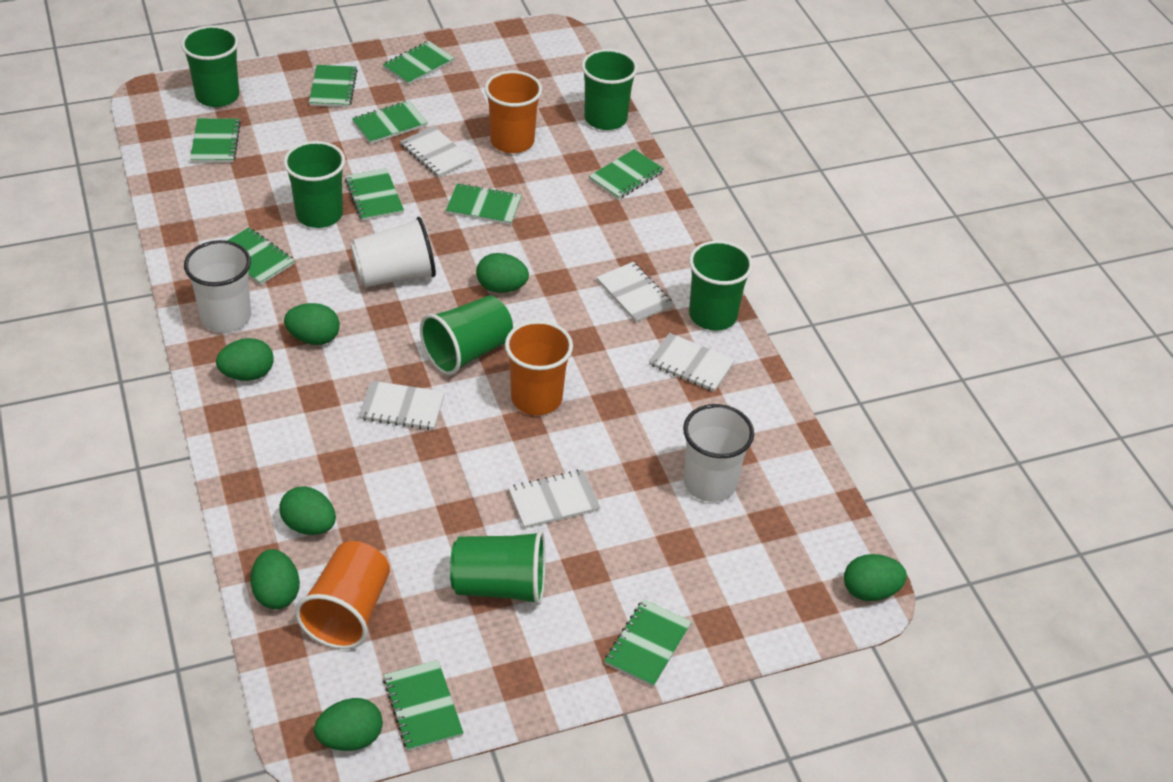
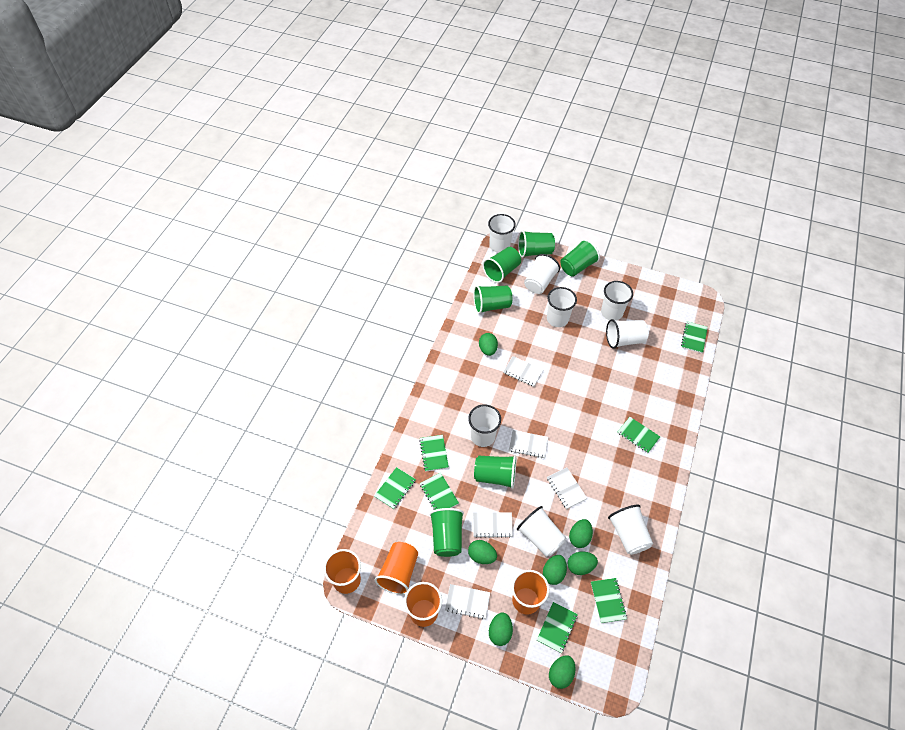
green notebook: [190,118,241,163] [227,227,295,285] [309,65,358,107] [345,168,404,221] [352,101,428,144] [383,41,455,85] [383,660,464,751] [446,183,522,225] [589,149,664,200] [604,599,692,687] = 10 -> [374,467,416,509] [420,435,449,472] [420,473,459,510] [537,602,578,653] [591,578,627,623] [617,417,660,453] [681,321,708,353] = 7
orange cup: [295,541,390,649] [485,71,542,153] [505,320,573,415] = 3 -> [324,549,361,594] [375,542,418,595] [404,582,442,627] [512,570,549,615] = 4
white cup: [184,240,251,333] [351,217,436,287] [683,404,754,502] = 3 -> [468,404,501,447] [488,214,516,253] [517,506,566,557] [524,254,560,294] [547,287,577,327] [601,281,633,321] [606,319,649,349] [608,504,653,555] = 8

